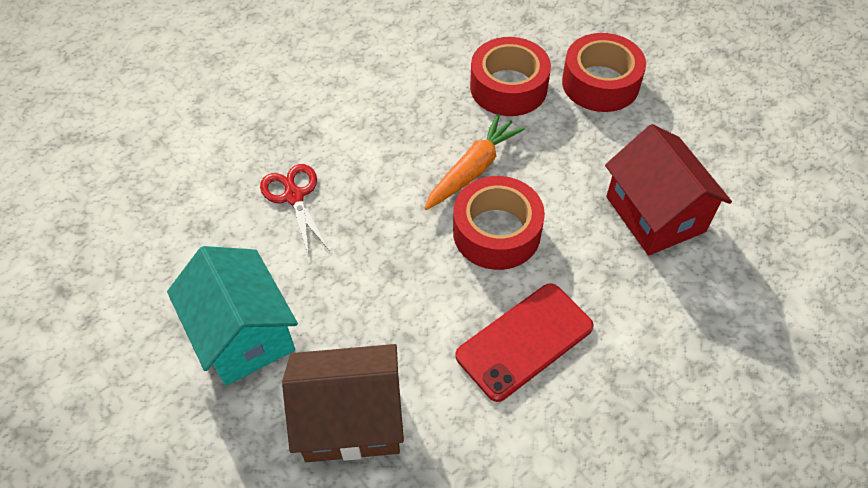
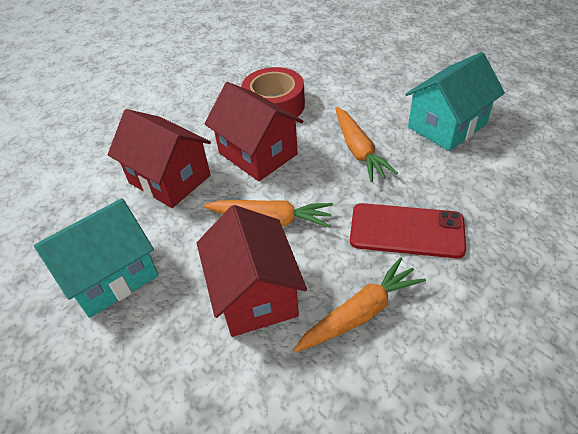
brown house: [282,344,404,462] = 1 -> none = 0
orange carrot: [425,113,525,210] = 1 -> [204,200,333,228] [294,257,426,352] [335,107,398,182] = 3
red house: [605,124,732,255] = 1 -> [108,109,211,208] [197,205,307,337] [205,82,303,181] = 3
red scissors: [260,164,330,256] = 1 -> none = 0
red tape: [453,176,545,270] [470,37,551,116] [562,33,646,112] = 3 -> [241,67,305,117] = 1
turquoise house: [167,246,298,386] = 1 -> [34,198,159,318] [405,52,505,151] = 2

